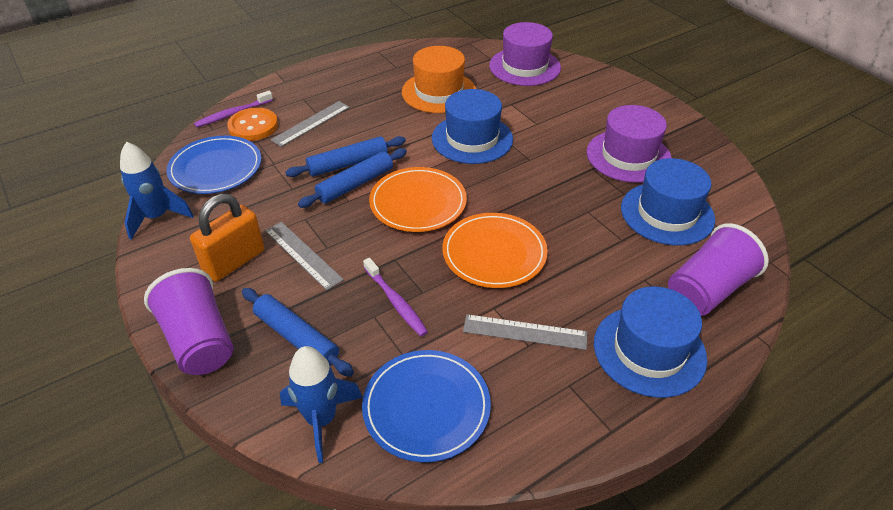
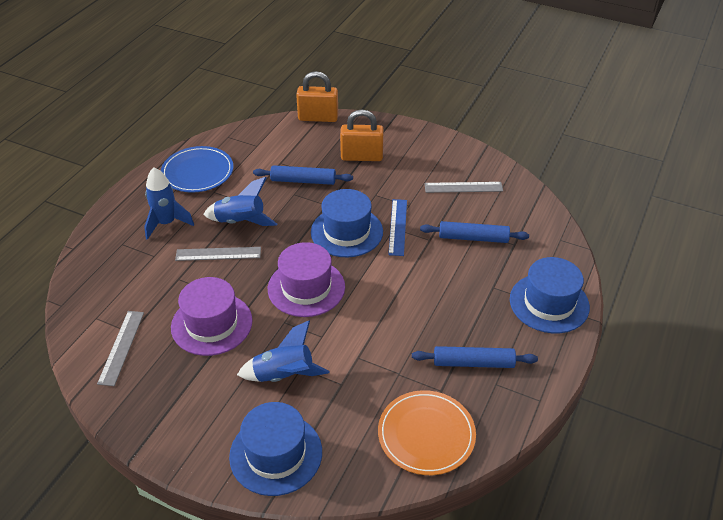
blue plate: [166,136,262,194] [362,350,491,462] = 2 -> [161,146,233,193] = 1
blue rocket: [120,142,193,240] [280,346,363,463] = 2 -> [144,167,194,240] [203,177,277,226] [237,321,329,382] = 3
blue ruler: none = 0 -> [388,199,407,256] = 1
orange button: [227,108,278,141] = 1 -> none = 0
orange hat: [402,46,476,113] = 1 -> none = 0
orange padlock: [190,194,264,282] = 1 -> [296,71,338,122] [340,110,384,161] = 2
orange plate: [369,167,467,232] [442,213,548,288] = 2 -> [378,390,476,475] = 1
purple cup: [144,268,234,375] [668,223,769,316] = 2 -> none = 0
purple toothbrush: [194,91,273,128] [363,258,428,336] = 2 -> none = 0

